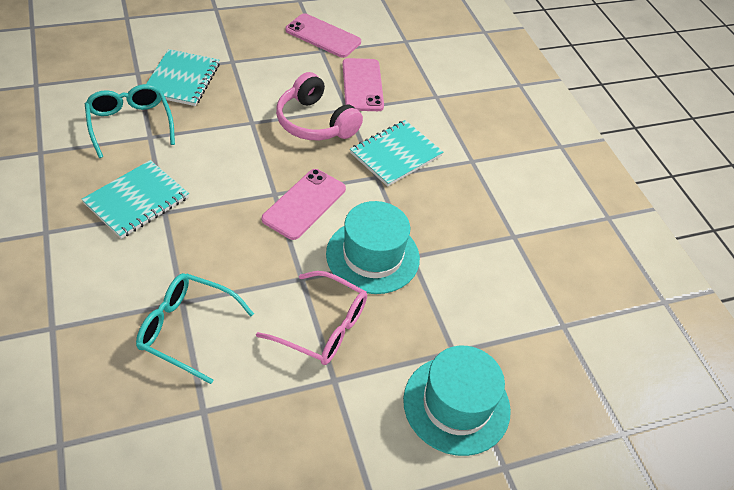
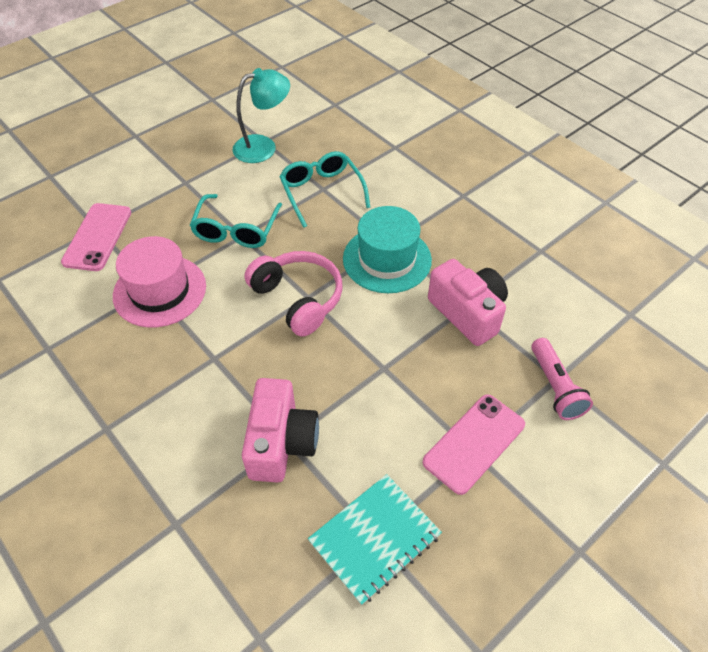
pink camera: none = 0 -> [242,378,319,483] [428,259,508,346] = 2
pink flashlight: none = 0 -> [531,338,593,420] = 1
pink glasses: [256,271,367,365] = 1 -> none = 0
pink hat: none = 0 -> [113,236,206,328] = 1
pink phone: [262,169,346,240] [285,13,361,58] [343,58,384,111] = 3 -> [61,203,131,271] [423,394,525,495] = 2
turquoise hat: [326,201,420,294] [403,346,511,456] = 2 -> [343,206,432,293] = 1
turquoise lamp: none = 0 -> [232,68,290,163] = 1
turquoise notebook: [81,160,189,239] [146,49,220,106] [350,120,443,186] = 3 -> [308,474,442,605] = 1

